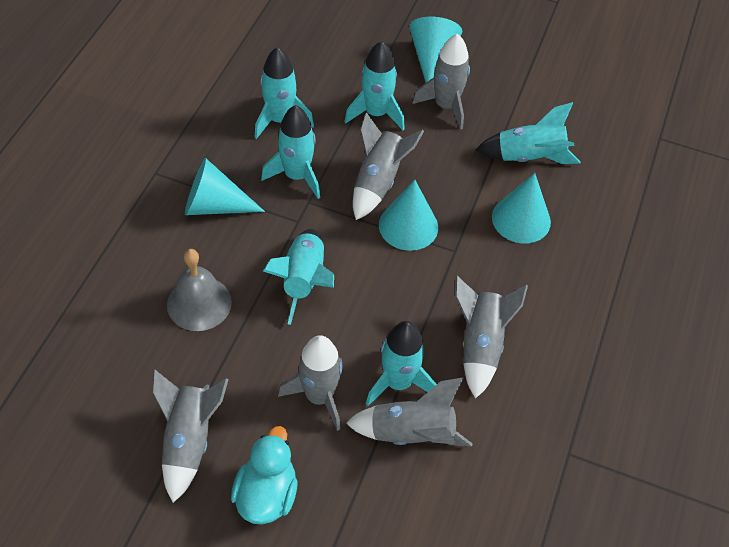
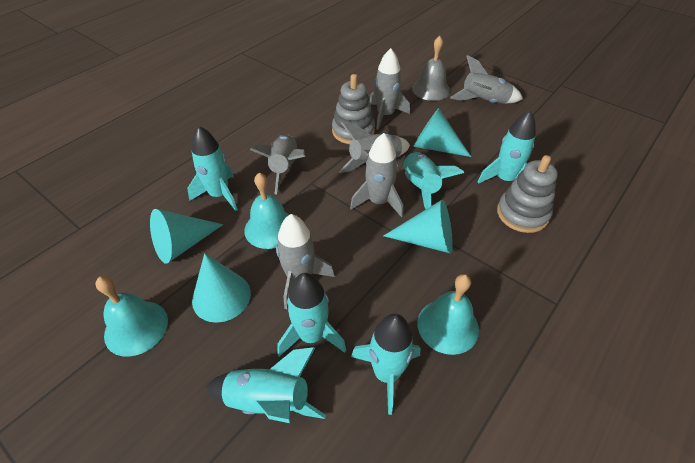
grey stacking toy: none = 0 -> [332,74,375,144] [497,155,558,233] = 2
turquoise bell: none = 0 -> [95,276,168,357] [244,172,289,249] [417,274,479,355] = 3
turquoise duck: [231,426,298,524] = 1 -> none = 0

